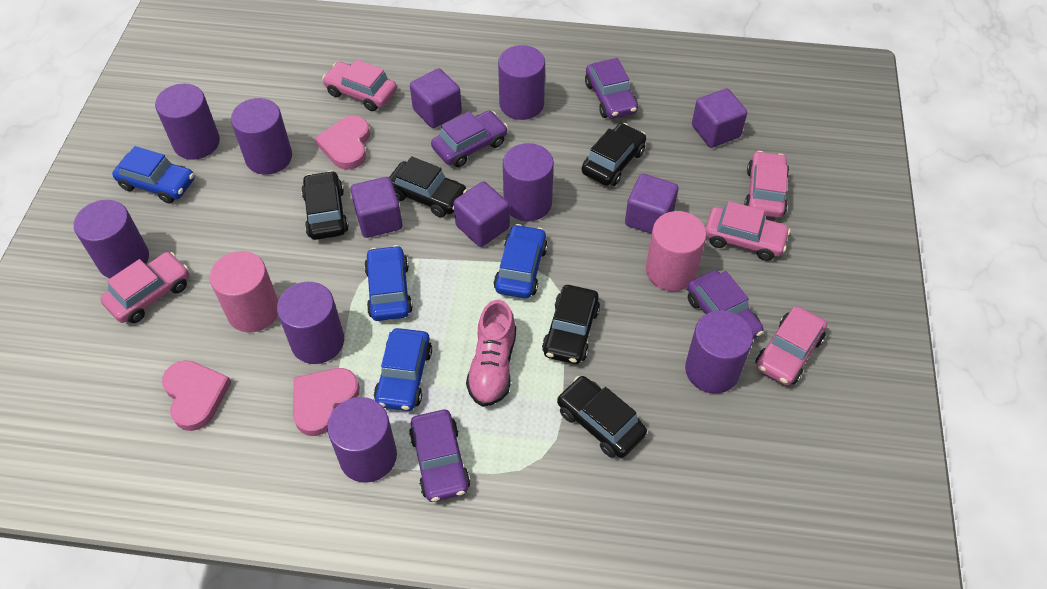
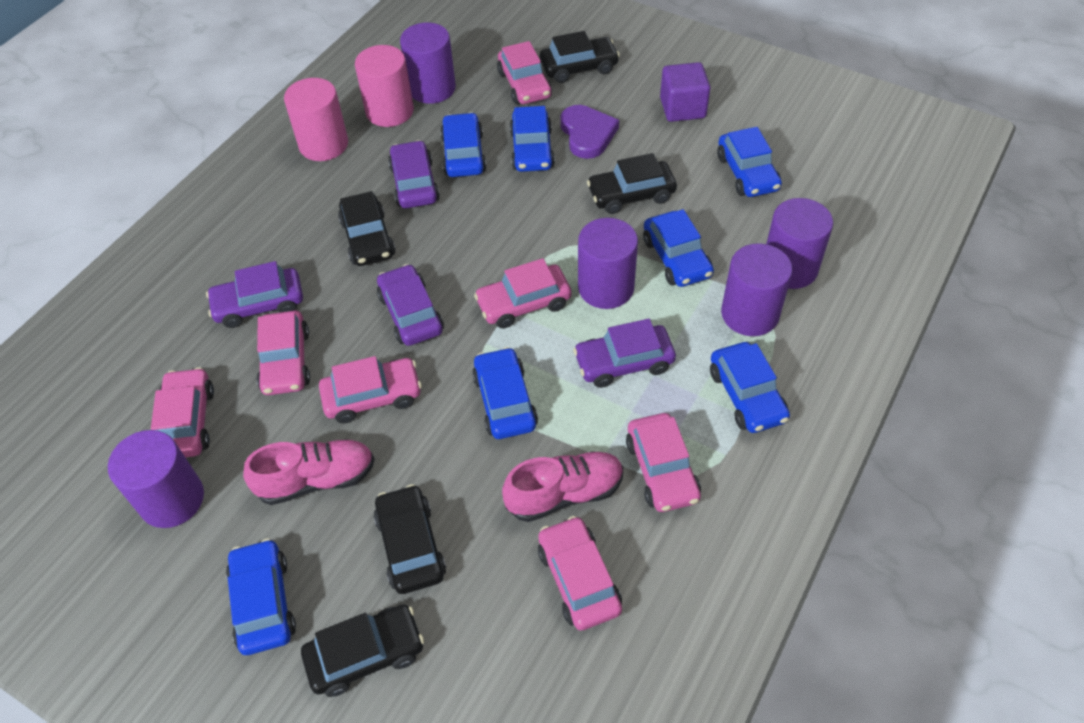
blue car: [112,146,195,204] [364,245,413,321] [374,328,432,411] [494,224,548,298] = 4 -> [226,539,296,655] [440,112,487,177] [472,347,538,439] [509,106,555,172] [643,209,714,287] [710,342,790,433] [717,127,782,197] = 7
pink car: [100,252,189,323] [322,59,397,111] [705,201,790,261] [744,151,789,218] [755,306,827,386] = 5 -> [151,367,214,457] [257,310,310,395] [319,356,422,423] [474,258,572,328] [497,41,552,104] [538,516,622,631] [626,413,701,512] = 7
pink heart: [162,360,231,431] [293,368,360,436] [315,116,370,170] = 3 -> none = 0
pink shoe: [466,300,516,407] = 1 -> [243,439,374,505] [502,451,623,522] = 2
purple cube: [351,177,403,238] [410,68,462,128] [454,181,510,247] [625,174,679,234] [692,88,747,148] = 5 -> [660,62,710,122] = 1
purple cylinder: [74,200,149,278] [155,83,220,160] [231,98,292,175] [277,282,344,364] [327,397,397,483] [498,45,545,120] [503,143,554,221] [685,310,753,393] = 8 -> [108,430,204,528] [400,23,456,104] [578,218,638,309] [721,243,792,336] [766,198,833,289] = 5
purple heart: none = 0 -> [560,105,619,159] = 1

